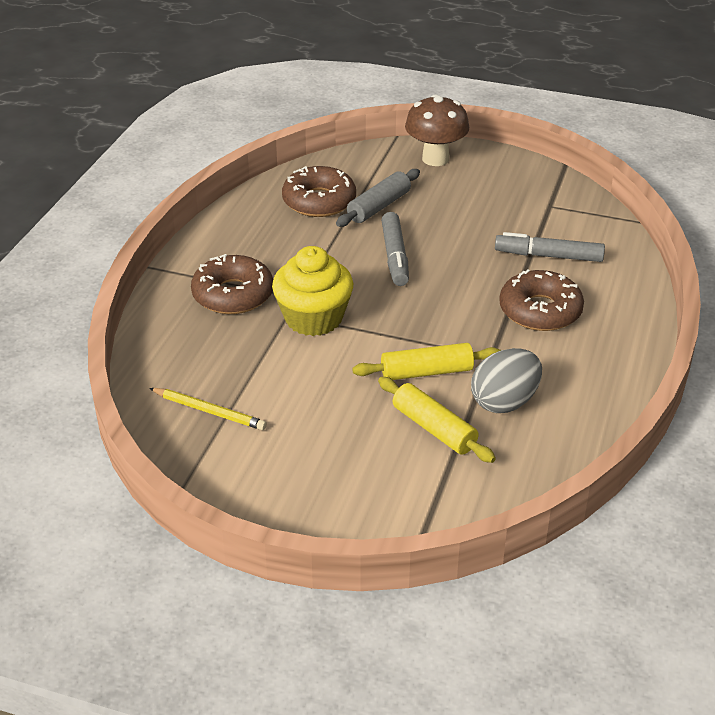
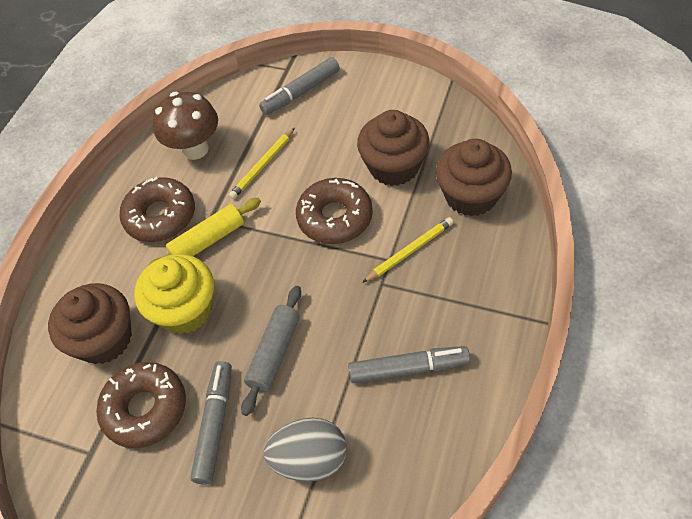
brown cupcake: none = 0 -> [48,283,132,364] [357,110,430,186] [436,139,512,216] = 3
grey marker: [381,212,409,286] [495,232,605,262] = 2 -> [190,361,232,485] [259,57,340,115] [348,346,470,383] = 3
yellow pencil: [149,388,267,430] = 1 -> [229,128,295,199] [362,217,454,283] = 2
yellow rolling pin: [352,343,501,380] [378,377,496,463] = 2 -> [148,198,261,266] = 1

